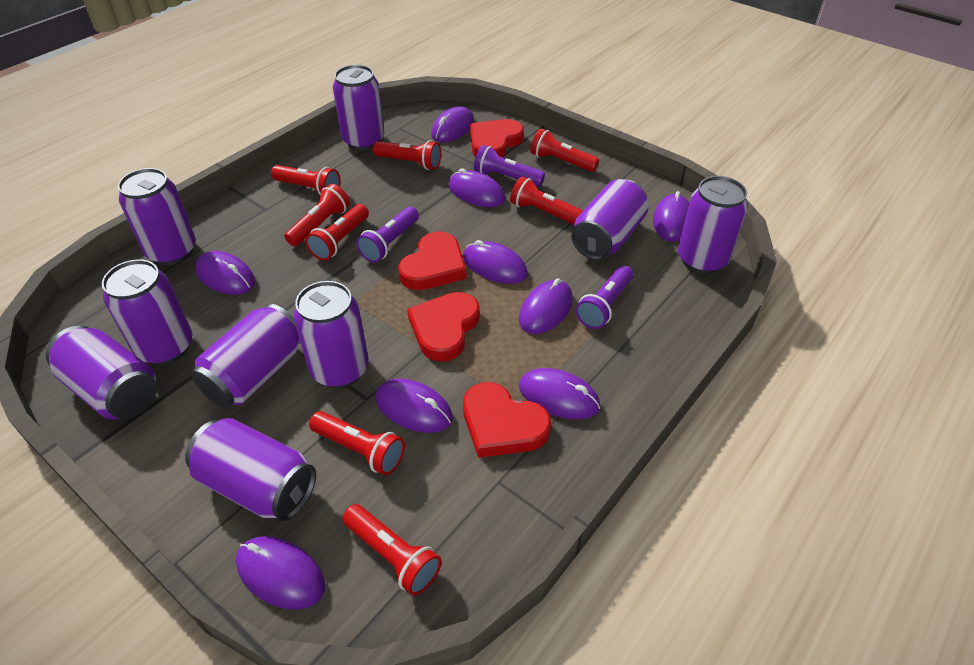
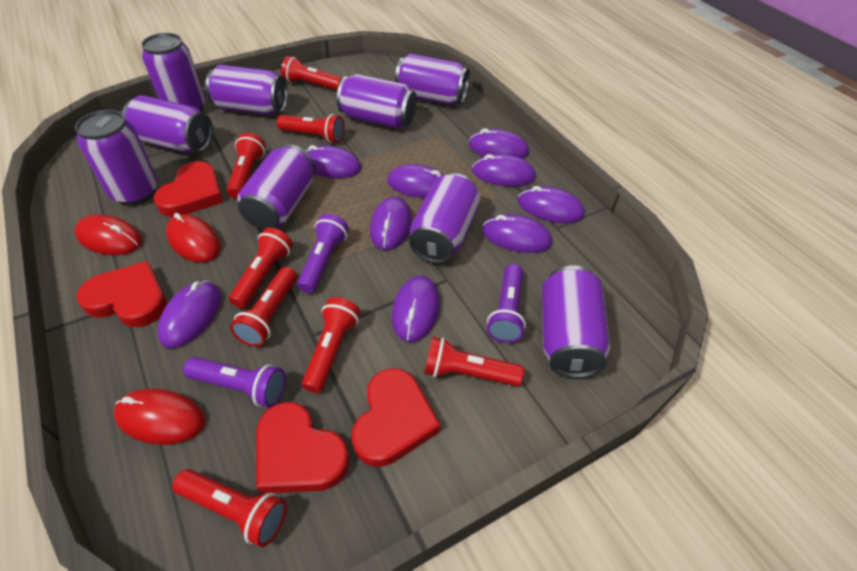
red mouse: none = 0 -> [74,214,142,255] [114,389,205,445] [166,213,221,263] = 3

